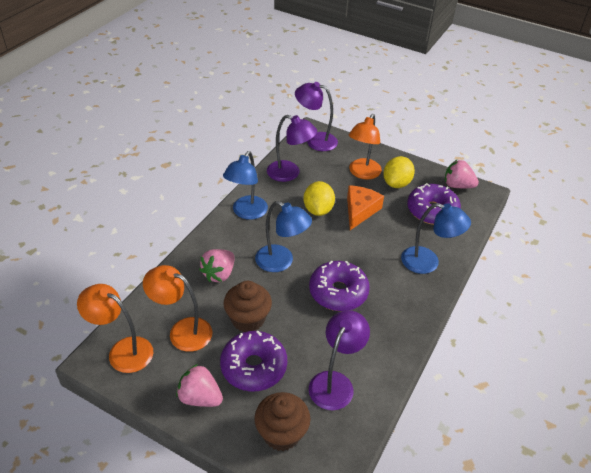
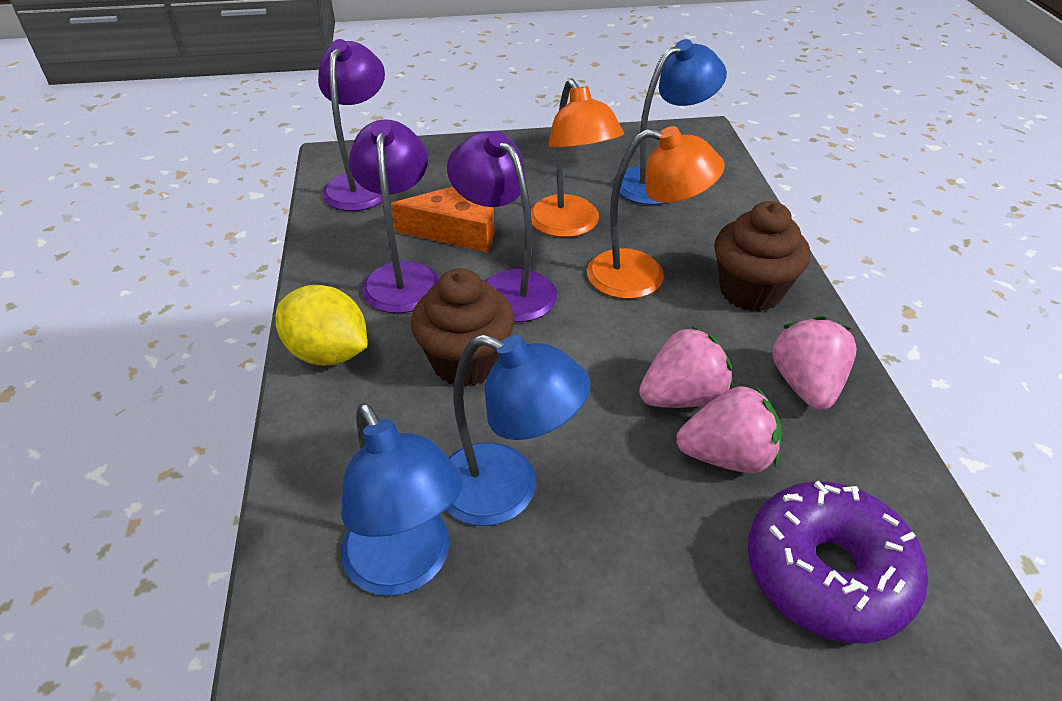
orange lamp: [77,284,153,373] [143,265,212,352] [349,114,382,179] = 3 -> [531,79,624,237] [587,126,725,299] = 2
purple donut: [220,331,287,391] [309,260,370,311] [407,183,461,225] = 3 -> [748,481,928,643] = 1
yellow lemon: [303,181,335,216] [383,156,415,188] = 2 -> [276,285,367,365] = 1

